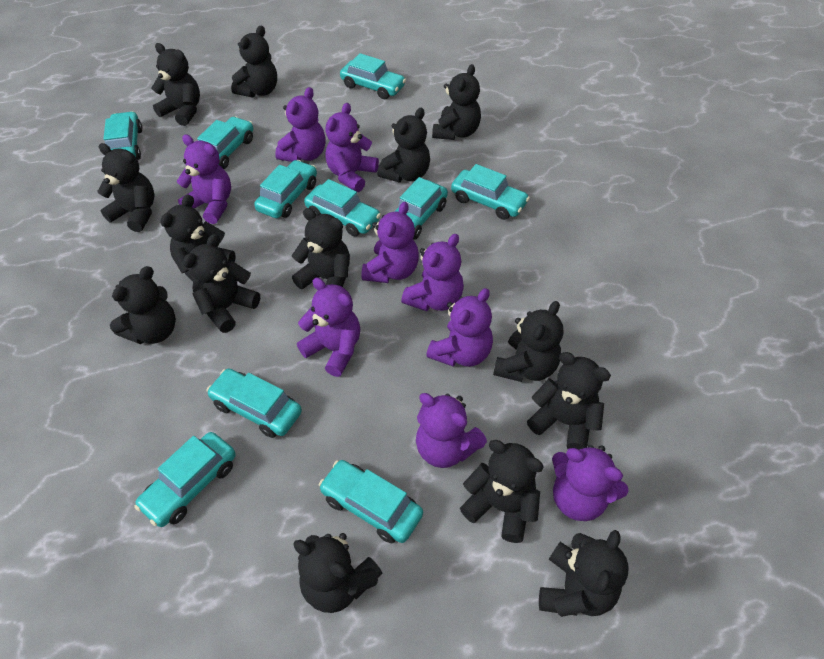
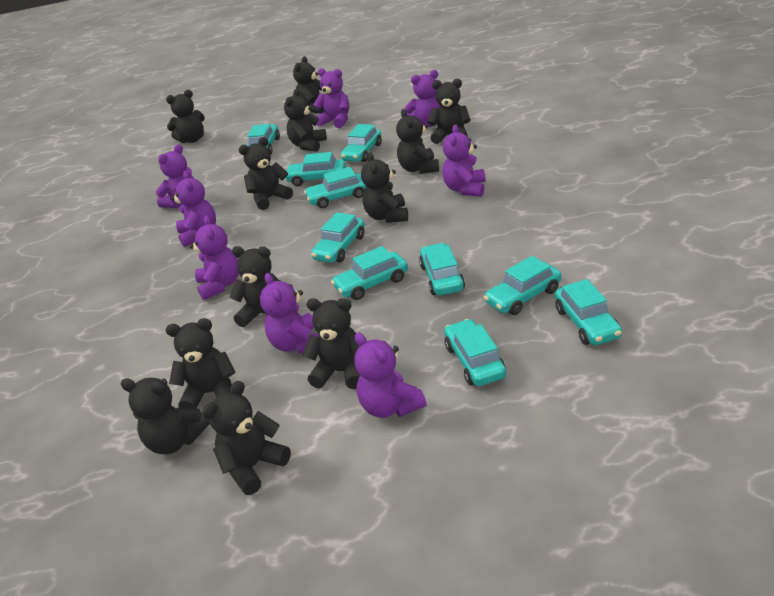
black teddy bear: [97,143,155,232] [110,266,176,344] [151,43,200,126] [160,194,236,281] [183,234,260,333] [231,26,277,98] [292,208,350,289] [293,533,383,613] [377,108,430,182] [432,64,481,140] [460,440,544,543] [493,301,563,382] [527,352,611,449] [539,530,629,617] = 14 -> [121,378,210,454] [166,90,205,143] [166,318,235,408] [202,381,291,495] [229,246,281,327] [239,137,293,210] [284,89,327,152] [293,56,325,114] [302,298,360,389] [361,152,408,223] [396,109,439,174] [427,79,471,144] = 12
purple teddy bear: [176,134,231,224] [275,87,326,162] [297,277,360,377] [325,103,379,192] [362,202,419,283] [401,234,464,311] [416,393,487,468] [426,288,493,367] [552,445,629,521] = 9 -> [155,144,195,208] [171,171,216,247] [190,215,239,300] [260,273,319,354] [314,68,349,128] [354,332,427,418] [405,70,440,127] [443,125,486,197] = 8

